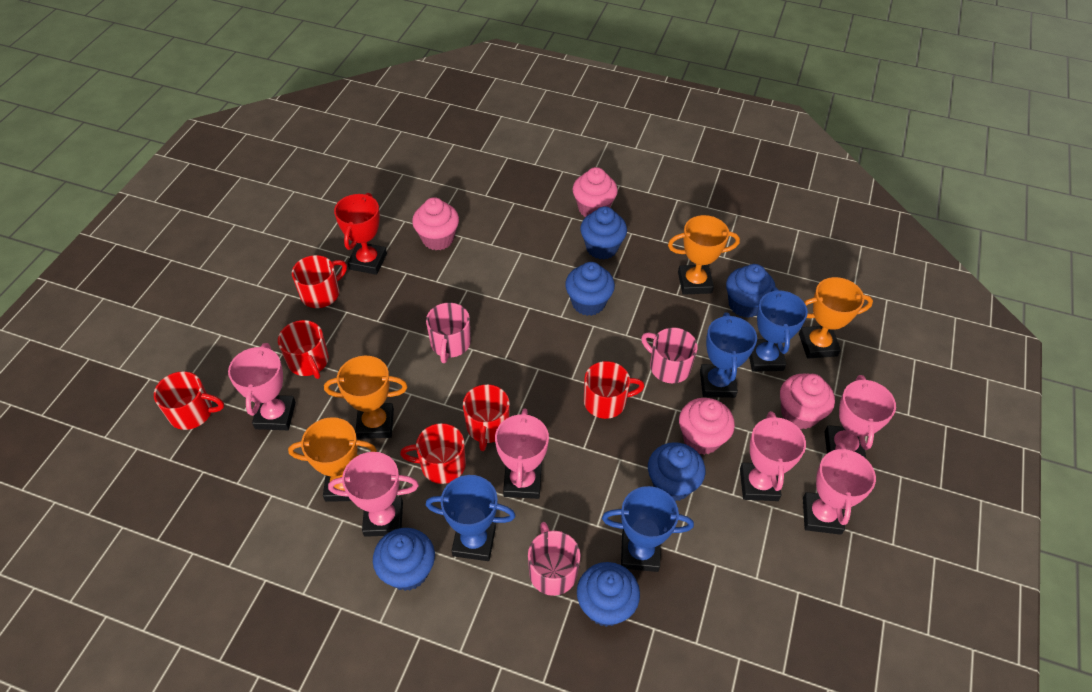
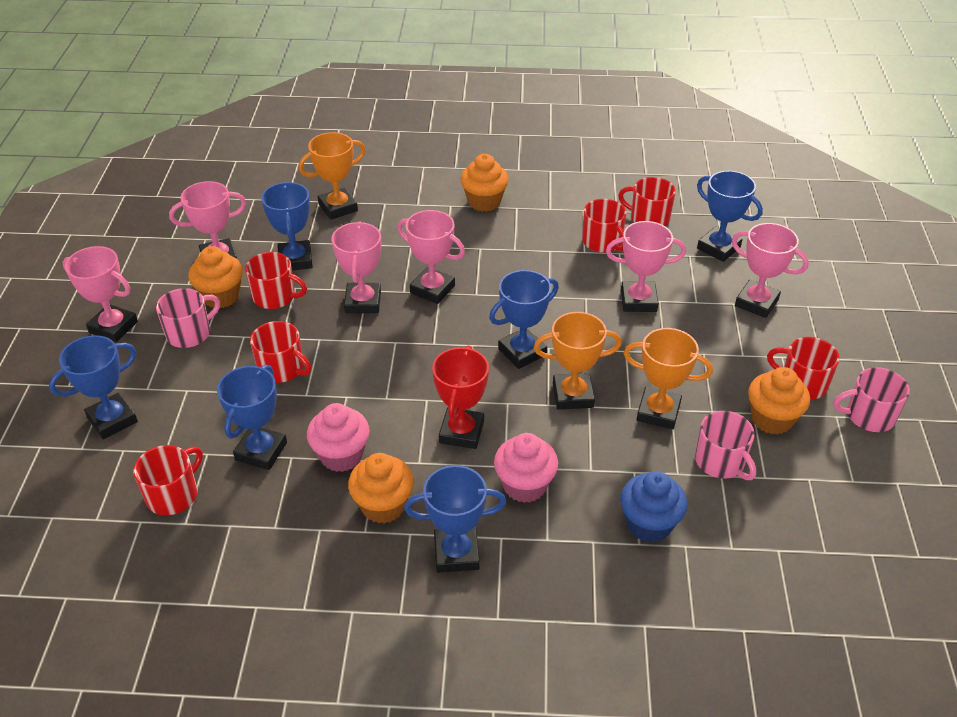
blue cupcake: [373,528,435,591] [565,262,615,316] [577,562,640,627] [580,206,627,260] [648,442,705,501] [726,264,776,318] = 6 -> [620,471,687,542] = 1
blue trophy: [426,475,516,561] [602,486,694,572] [700,313,757,398] [749,288,808,371] = 4 -> [49,335,138,439] [217,365,287,470] [261,182,313,270] [404,465,506,573] [489,270,559,369] [697,171,763,262] = 6
orange cupcake: none = 0 -> [188,246,243,308] [348,453,414,524] [460,154,509,212] [748,367,810,434] = 4
orange trophy: [288,417,377,502] [324,356,408,439] [668,215,740,295] [799,277,873,358] = 4 -> [299,132,366,220] [534,312,622,410] [623,328,713,429] = 3
pink cupcake: [412,197,459,250] [573,167,618,217] [679,398,735,455] [780,374,835,429] = 4 -> [307,403,370,472] [494,433,558,503] = 2

